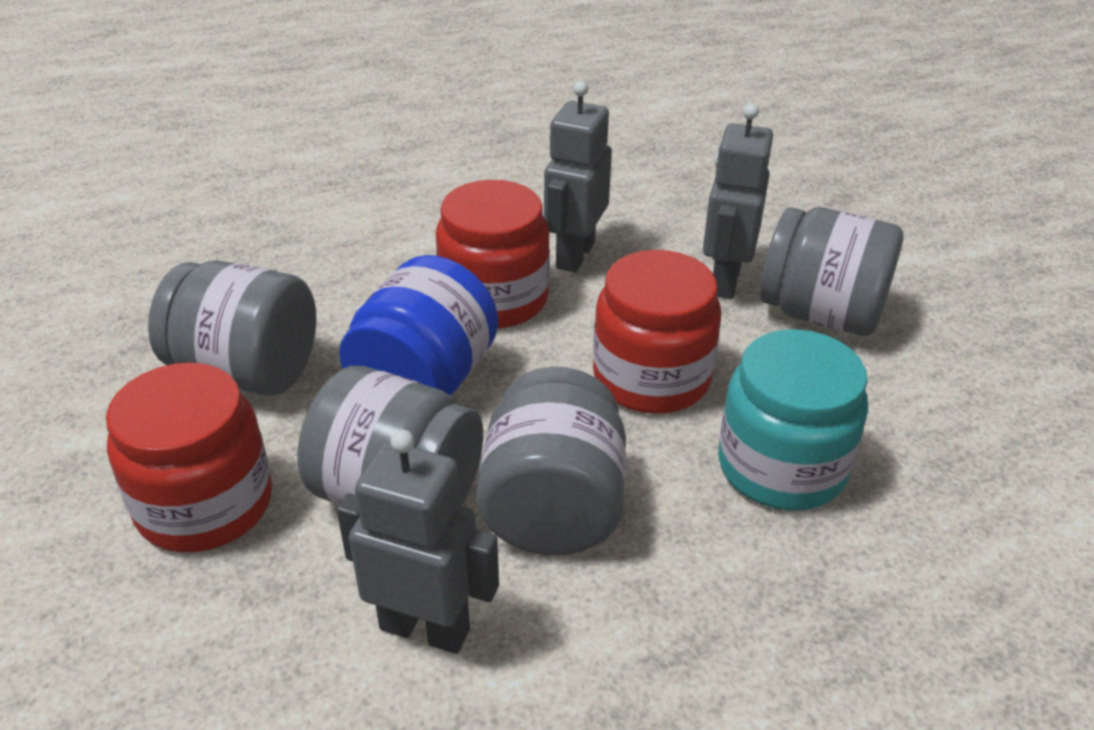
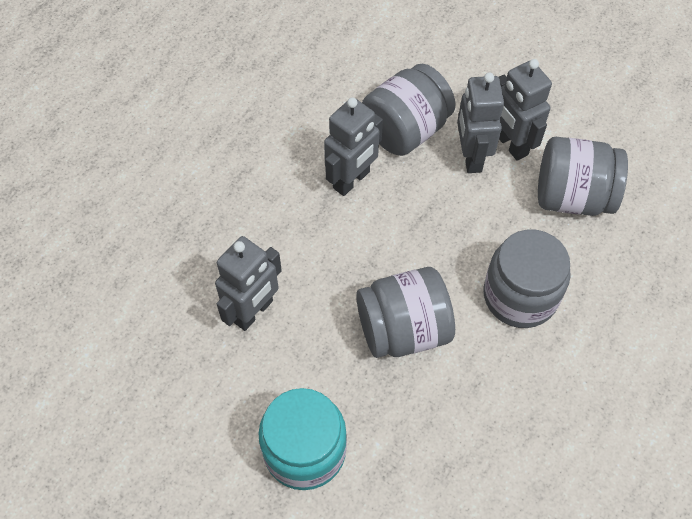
blue jar: [339,255,498,395] = 1 -> none = 0
grey robot: [337,430,499,654] [544,81,612,273] [703,103,773,299] = 3 -> [215,236,282,331] [324,97,383,196] [457,72,504,173] [499,59,552,161] = 4
red jar: [106,362,272,552] [436,180,550,329] [593,250,721,414] = 3 -> none = 0

